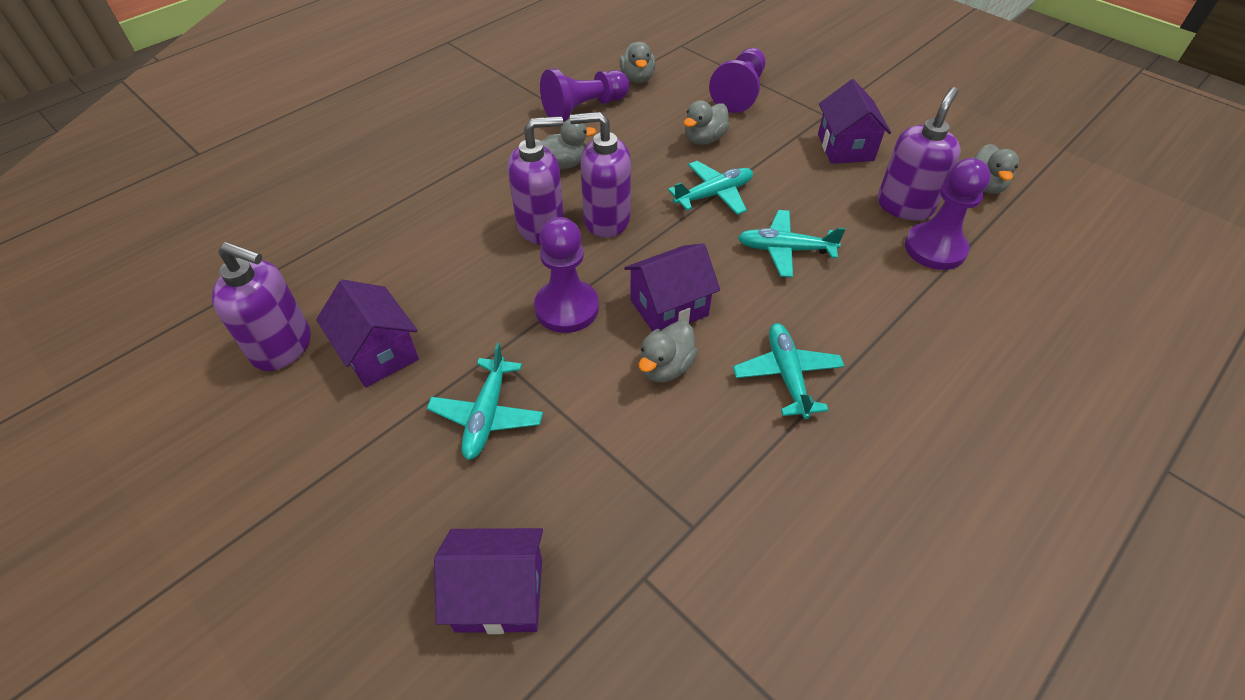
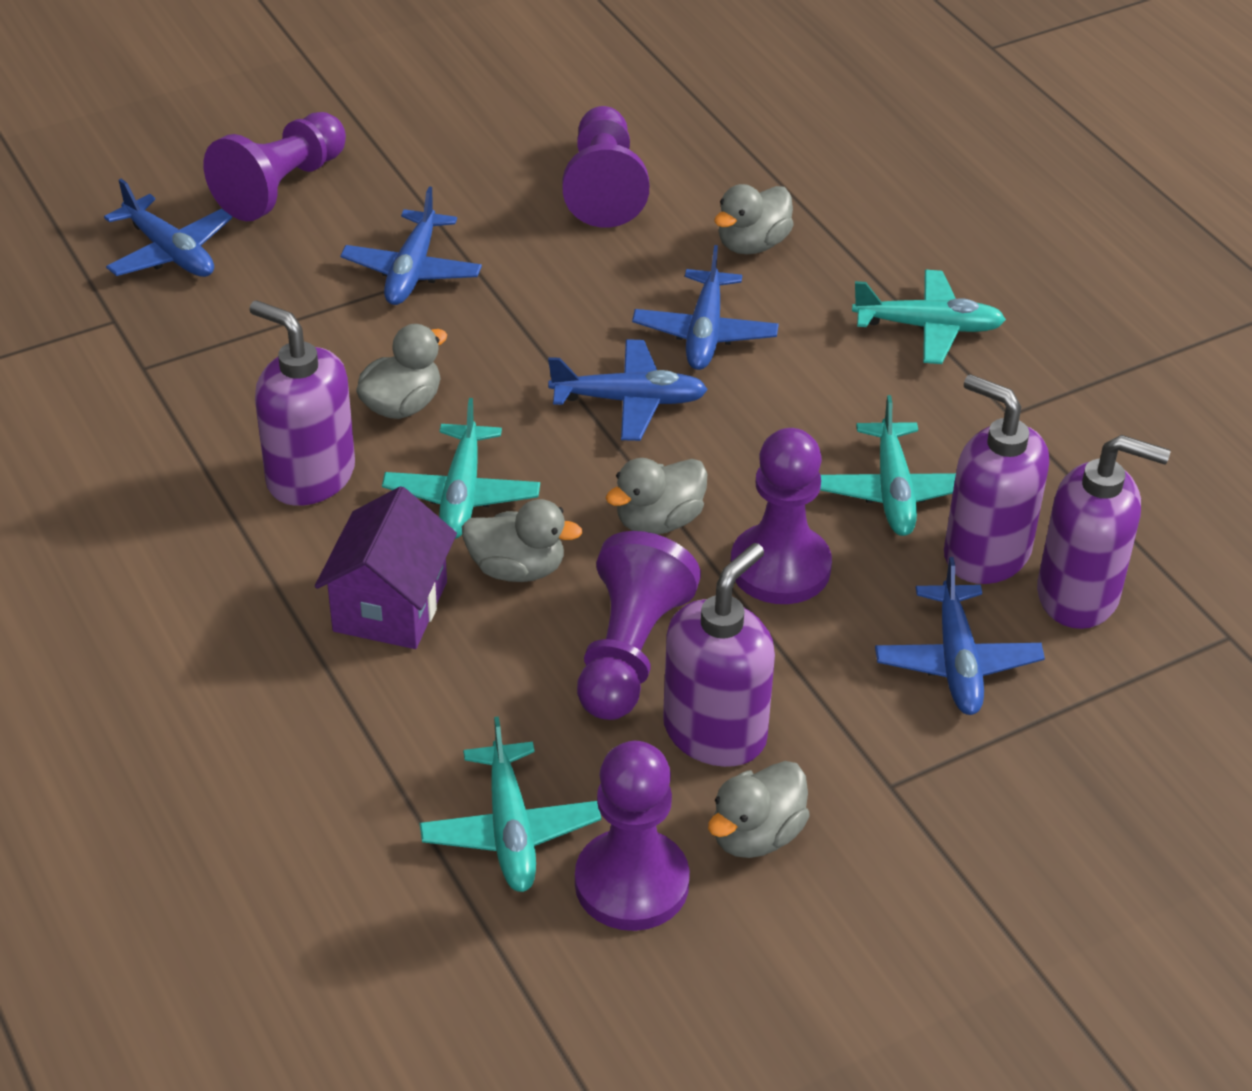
blue plane: none = 0 -> [104,178,232,277] [340,187,482,305] [548,339,708,441] [632,245,779,370] [875,557,1045,715] = 5
purple house: [316,280,419,387] [434,528,543,634] [624,243,720,332] [818,79,891,164] = 4 -> [315,486,457,649] = 1
purple pawn: [534,217,599,333] [540,69,629,122] [709,48,766,113] [905,158,991,270] = 4 -> [204,112,346,221] [563,106,649,228] [575,741,690,931] [577,531,701,720] [730,428,832,604] = 5

